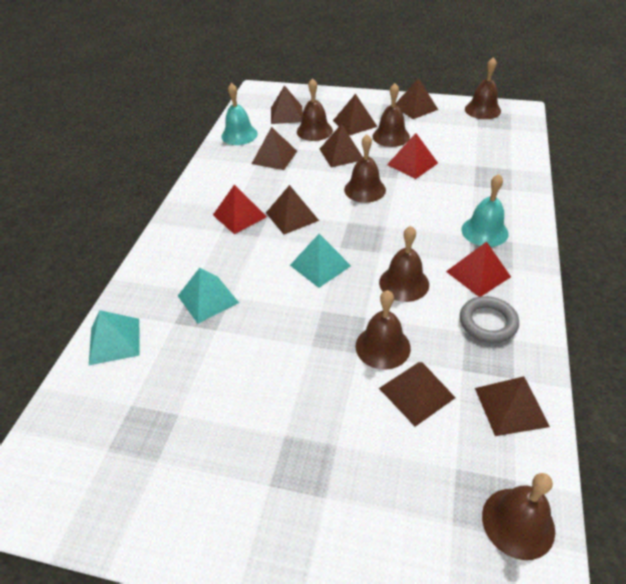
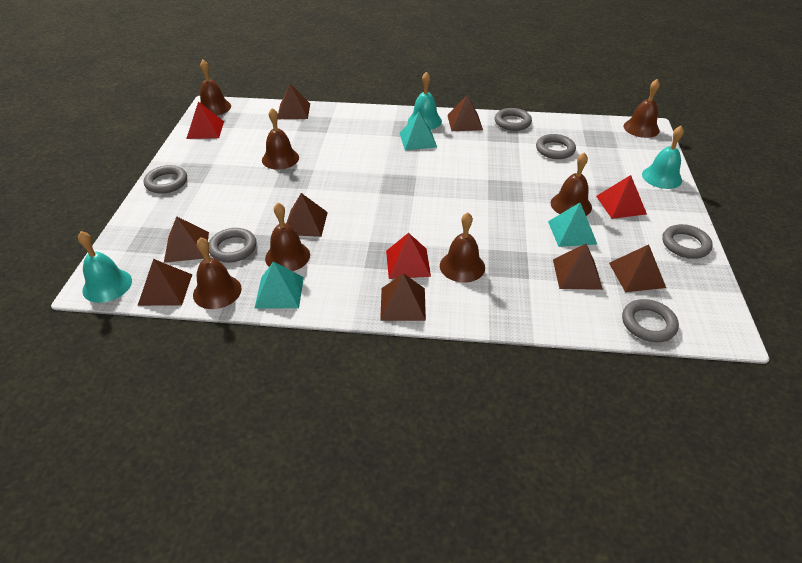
grey ring: [460,296,519,343] = 1 -> [144,165,187,194] [209,228,257,262] [495,108,532,131] [536,134,576,159] [622,299,679,342] [662,224,713,259] = 6
turquoise bell: [221,83,258,145] [462,174,508,247] = 2 -> [78,231,132,303] [408,72,442,130] [642,126,684,189] = 3

